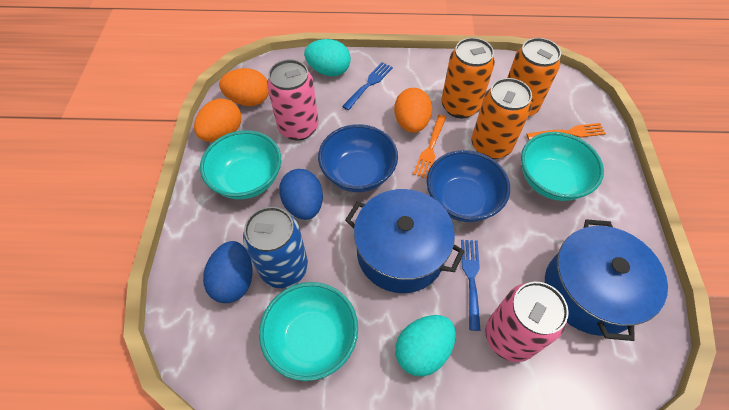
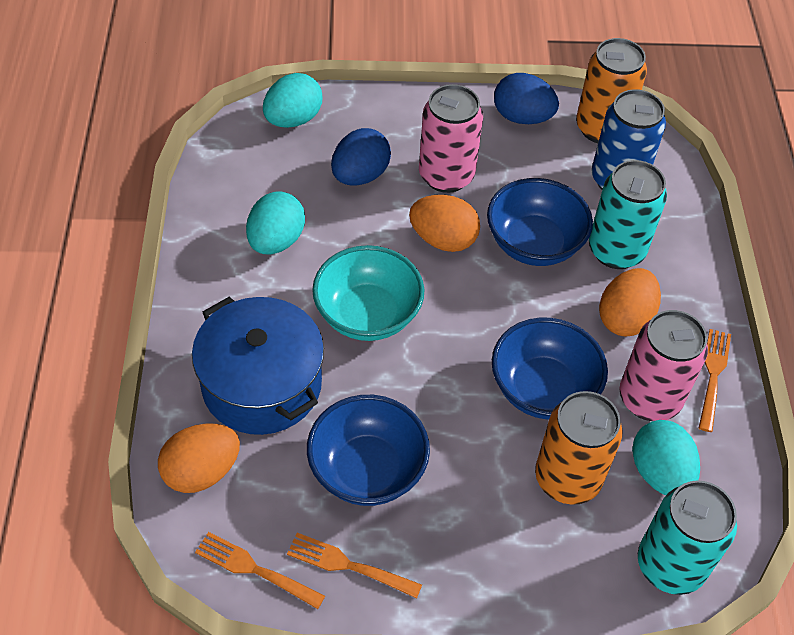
blue bowl: [318,124,398,192] [427,150,510,222] = 2 -> [307,395,430,506] [487,178,593,266] [492,318,608,419] = 3
blue fork: [342,62,393,110] [461,240,481,331] = 2 -> none = 0
blue pot: [345,189,465,293] [545,219,668,341] = 2 -> [192,297,324,435] = 1
orange can: [441,38,495,118] [471,78,532,159] [507,38,561,117] = 3 -> [535,391,622,505] [576,38,647,143] = 2
orange fork: [413,115,446,179] [526,123,606,140] = 2 -> [195,532,325,609] [287,533,422,598] [699,329,731,432] = 3
turquoise bowl: [200,130,281,199] [259,282,358,381] [521,132,604,201] = 3 -> [312,245,424,341] = 1
turquoise can: none = 0 -> [589,160,667,269] [638,480,737,595] = 2
turquoise egg: [304,39,351,76] [395,315,456,377] = 2 -> [246,191,305,254] [263,73,322,128] [632,420,700,495] = 3

